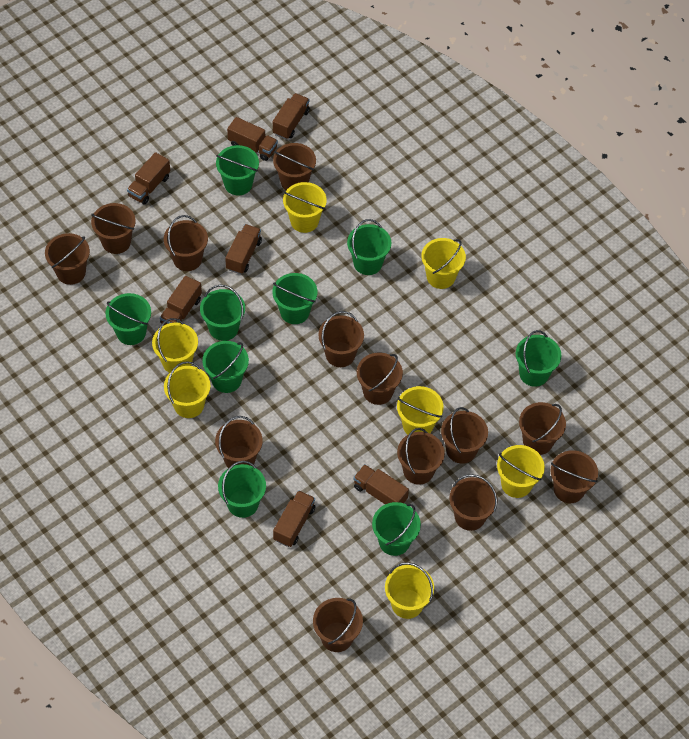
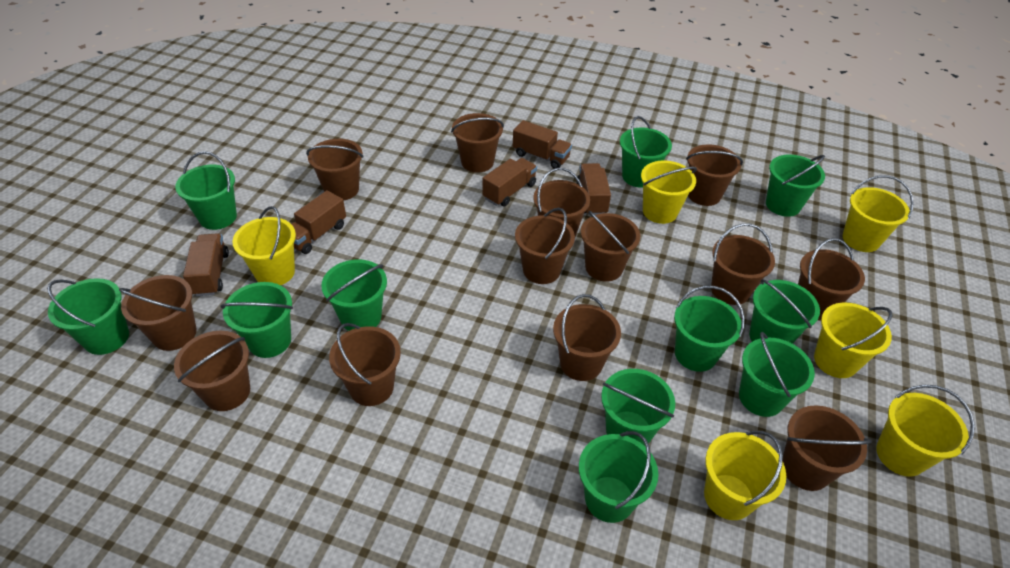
brown truck: [127,152,170,205] [160,276,202,325] [225,224,262,274] [227,117,278,161] [273,93,310,139] [273,490,315,547] [353,464,409,504] = 7 -> [183,233,229,296] [291,190,346,254] [482,158,537,206] [513,120,572,169] [576,163,611,215] = 5
green bucket: [106,293,151,345] [200,285,245,341] [202,341,249,393] [216,145,259,195] [218,461,266,518] [272,273,317,324] [347,219,391,275] [372,502,421,556] [516,330,561,387] = 9 -> [47,278,129,355] [175,151,237,230] [221,282,293,358] [321,259,387,331] [579,431,658,523] [601,369,675,447] [620,116,672,188] [674,286,745,372] [739,332,815,417] [749,279,820,344] [766,154,825,217] = 11
yellow bucket: [152,318,198,373] [164,361,211,418] [283,182,327,233] [385,562,434,619] [397,386,444,435] [421,238,466,289] [497,445,545,498] = 7 -> [232,206,296,285] [641,161,697,224] [704,431,786,520] [814,303,892,378] [843,175,914,252] [876,385,975,477] = 6

